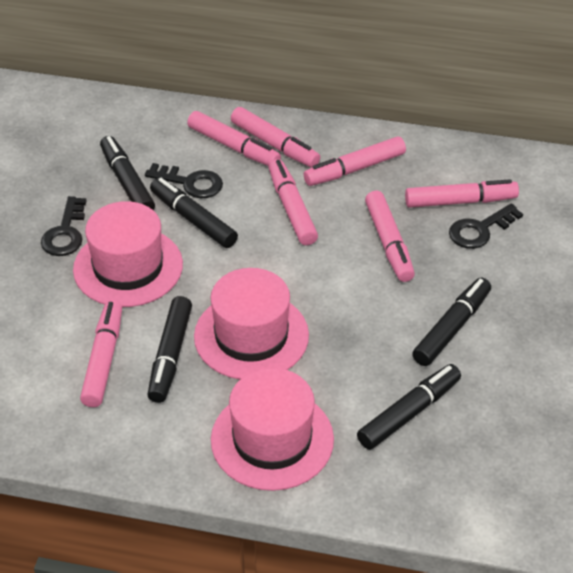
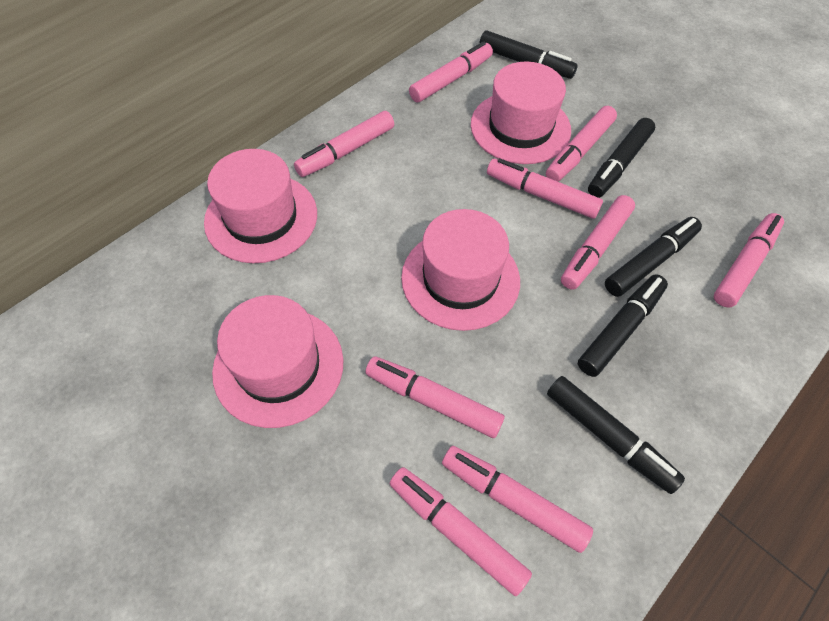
black key: [41,196,86,256] [145,163,223,198] [449,203,523,249] = 3 -> none = 0
pink hat: [73,201,183,307] [194,268,309,379] [211,368,334,491] = 3 -> [204,149,317,263] [212,295,343,428] [401,209,520,331] [471,62,571,164] = 4
pink marker: [80,300,122,407] [187,111,281,166] [231,107,320,168] [268,159,318,245] [304,136,406,186] [365,191,415,282] [405,179,519,208] = 7 -> [294,111,394,177] [365,356,505,438] [389,467,532,596] [409,41,493,102] [442,446,593,553] [487,158,603,219] [546,106,617,182] [561,195,635,290] [714,213,784,308] = 9

